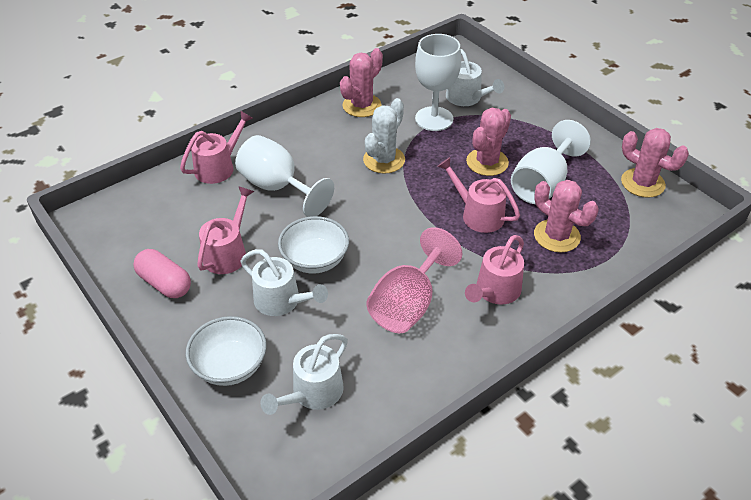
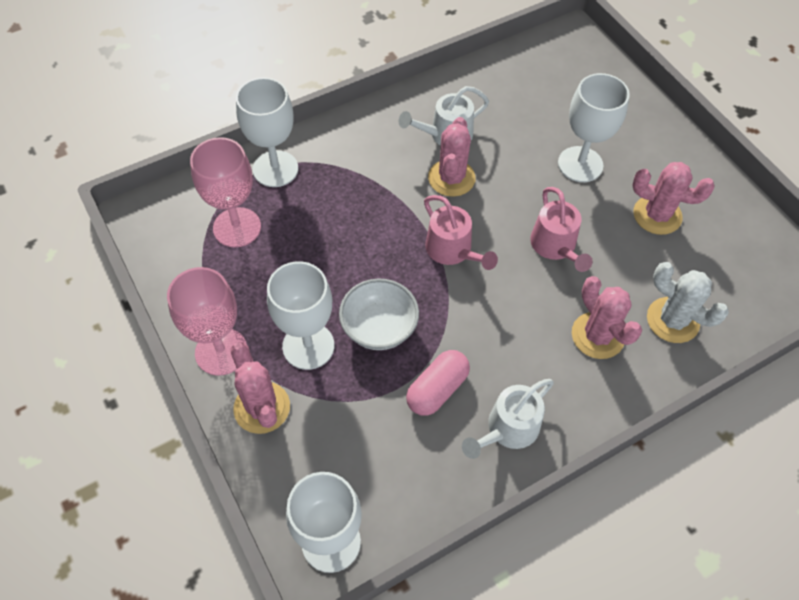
pink goblet: [366,227,463,333] = 1 -> [167,267,247,376] [190,137,261,247] = 2
pink watering can: [180,111,253,184] [197,186,254,274] [437,157,520,233] [465,235,524,305] = 4 -> [424,195,498,270] [530,187,593,272] = 2
white bowl: [185,316,267,386] [278,216,349,274] = 2 -> [339,279,419,350] = 1
white goblet: [235,135,334,217] [415,34,461,131] [511,120,591,204] = 3 -> [236,77,298,187] [267,261,334,370] [286,472,362,573] [558,73,630,182] = 4
white watering can: [241,249,328,316] [260,334,348,415] [446,49,504,106] = 3 -> [399,86,489,146] [462,379,554,459] = 2

